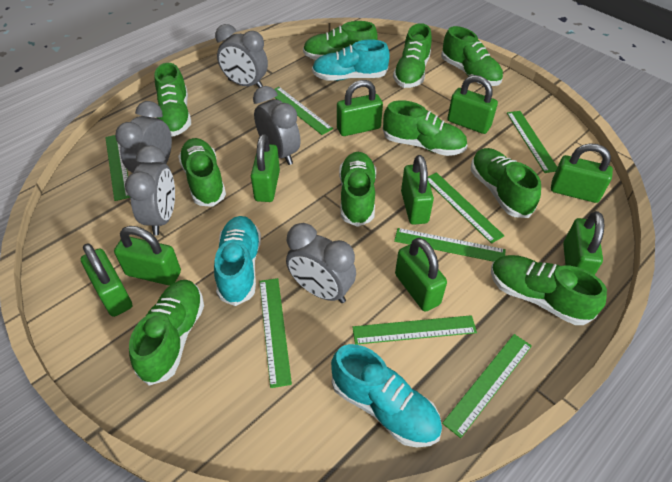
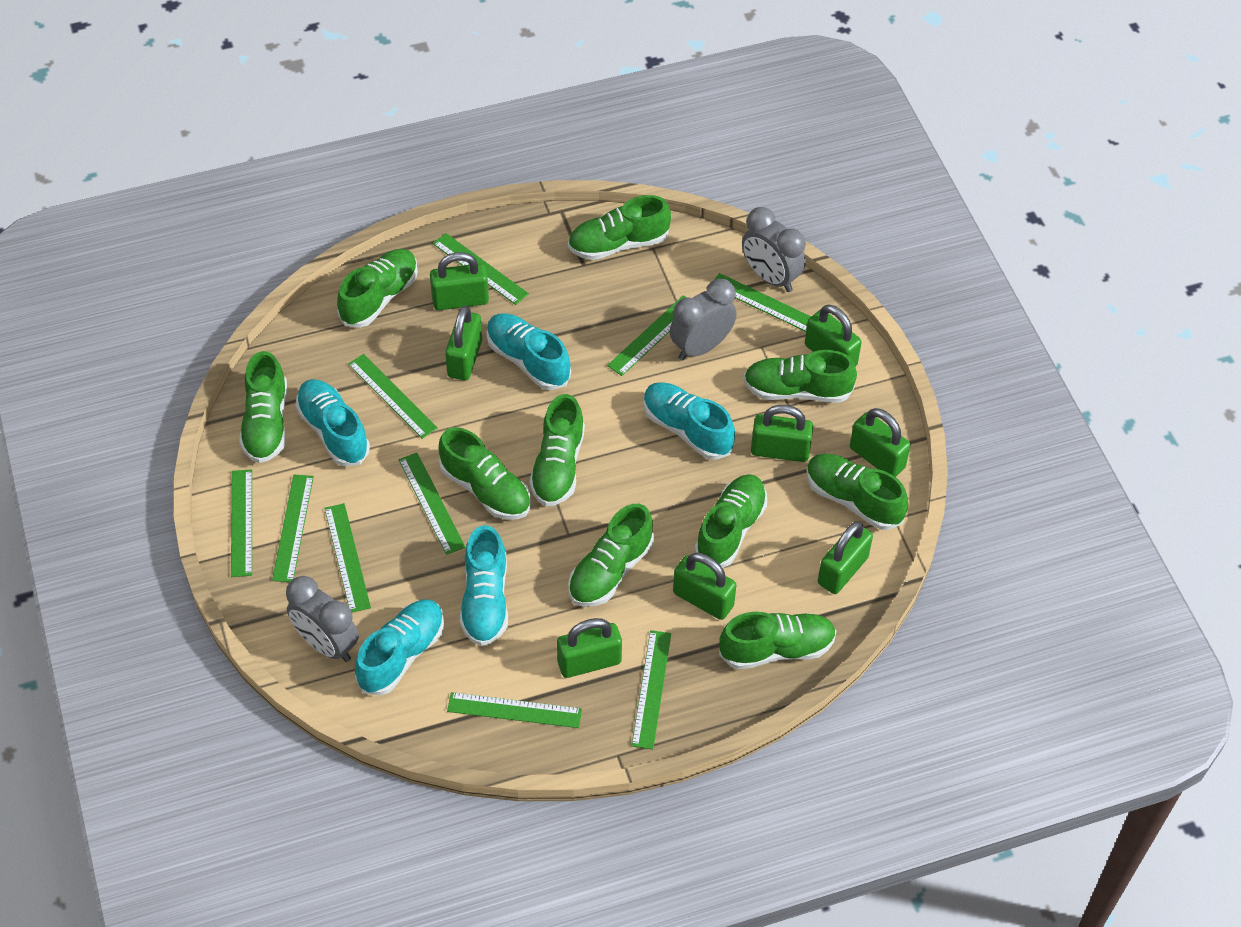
green padlock: [81,243,132,317] [114,226,181,286] [251,134,280,202] [337,80,383,136] [395,238,447,311] [401,155,434,225] [447,75,498,134] [551,143,613,203] [563,211,604,275] = 9 -> [430,252,489,310] [445,306,482,381] [557,618,622,678] [673,553,736,620] [751,405,813,462] [805,305,862,367] [818,521,873,594] [850,408,911,477] = 8
green ruler: [105,135,131,201] [259,278,292,388] [274,87,333,135] [352,315,477,344] [394,228,506,262] [428,172,505,244] [442,334,532,438] [507,111,557,173] = 8 -> [231,469,252,577] [272,475,314,582] [324,503,371,612] [348,354,438,439] [399,453,465,555] [433,233,529,305] [447,692,582,728] [607,295,686,376] [632,630,671,749] [714,273,811,332] = 10
grey clock: [115,101,172,173] [125,145,175,235] [215,24,268,88] [253,86,301,165] [286,223,356,303] = 5 -> [286,576,359,662] [670,279,737,361] [742,207,806,292] = 3
turquoise shoe: [214,216,261,306] [312,39,390,81] [331,344,442,447] = 3 -> [295,379,370,466] [355,599,444,695] [460,525,508,646] [486,313,571,390] [644,382,735,460] = 5

